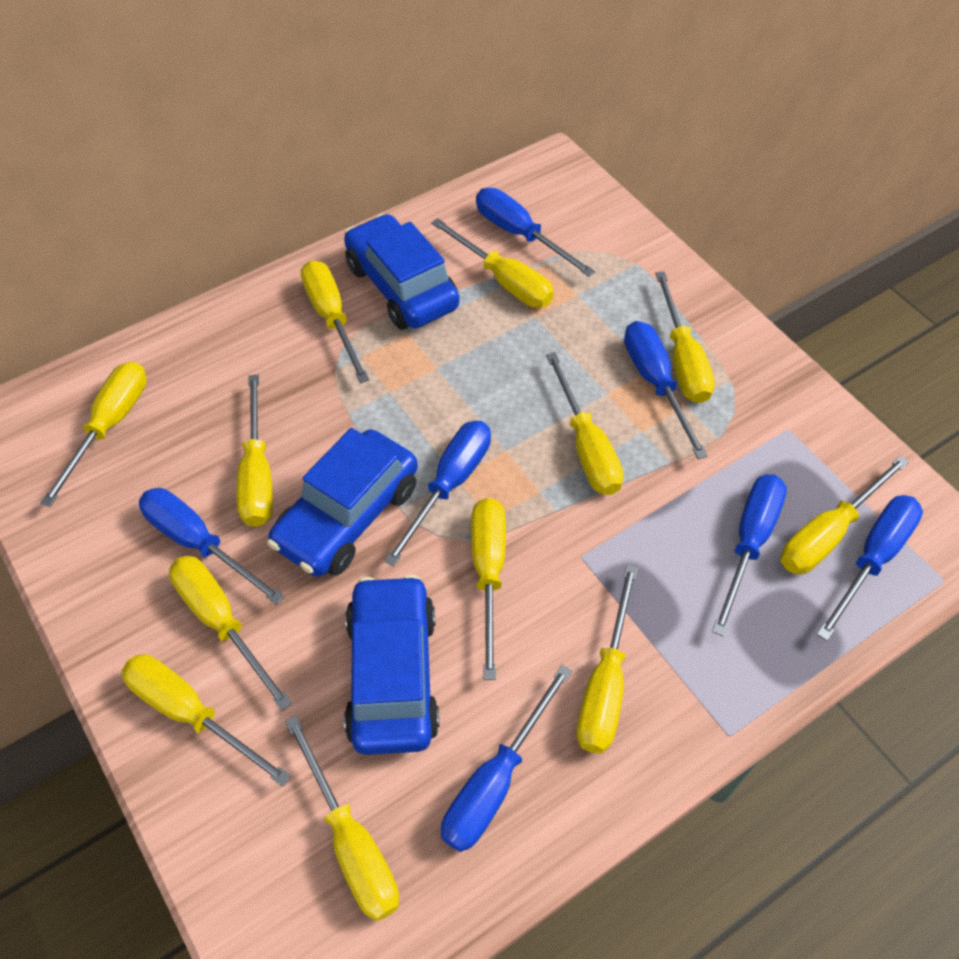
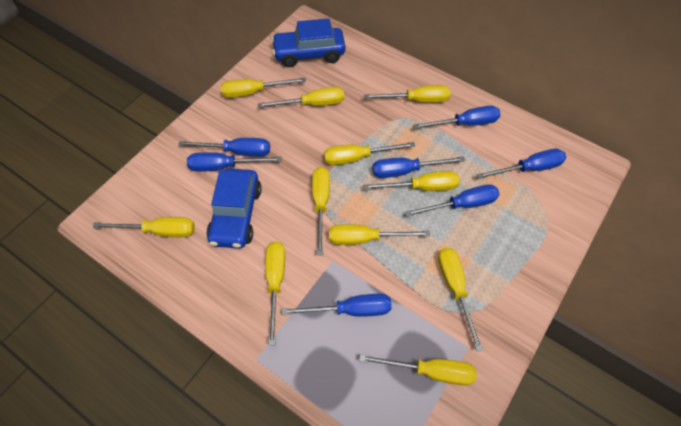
blue car: [267,428,418,577] [344,214,460,329] [344,574,439,755] = 3 -> [207,168,262,248] [271,18,345,67] = 2
yellow screwdriver: [40,362,147,507] [122,654,291,787] [169,556,292,711] [236,375,273,527] [285,715,399,921] [301,260,369,383] [431,218,554,308] [471,498,506,680] [546,352,624,495] [576,564,638,753] [655,271,715,403] [781,455,909,574] = 12 -> [93,217,195,237] [220,78,306,98] [258,87,344,108] [265,241,285,346] [312,167,330,255] [324,142,415,165] [329,224,430,245] [359,354,477,386] [363,171,460,191] [364,85,451,103] [438,248,483,351] = 11

